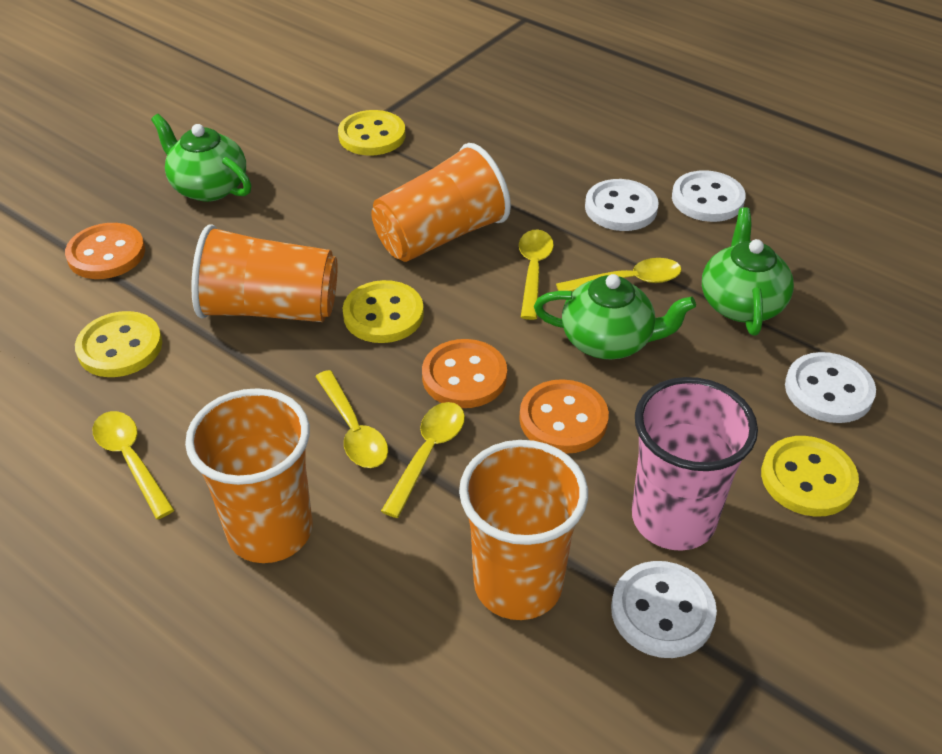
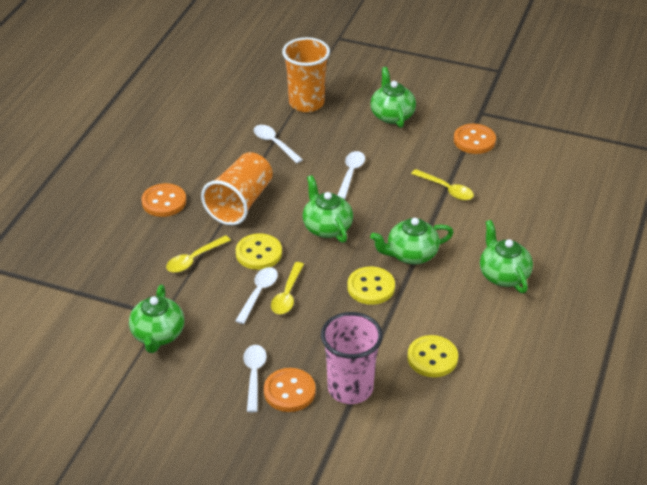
green teapot: [151,114,251,202] [534,274,696,359] [702,208,794,335] = 3 -> [129,285,184,353] [303,175,353,243] [370,67,416,128] [370,218,454,264] [480,220,533,293] = 5
orange cup: [185,388,312,563] [191,224,337,322] [371,143,511,262] [459,440,588,620] = 4 -> [201,152,273,226] [282,37,330,112] = 2
white button: [585,179,659,231] [611,561,717,658] [672,170,746,222] [785,352,876,423] = 4 -> none = 0
white spoon: none = 0 -> [235,267,278,324] [243,345,267,412] [254,125,303,163] [337,151,365,199] = 4
yellow button: [75,311,162,377] [338,110,405,156] [342,280,424,343] [761,436,859,517] = 4 -> [236,233,282,270] [347,266,395,305] [407,335,458,377] = 3
yellow spoon: [93,411,174,519] [315,370,388,468] [381,402,465,518] [519,230,554,320] [556,258,682,291] = 5 -> [166,235,231,273] [271,262,304,314] [411,169,474,200] = 3

